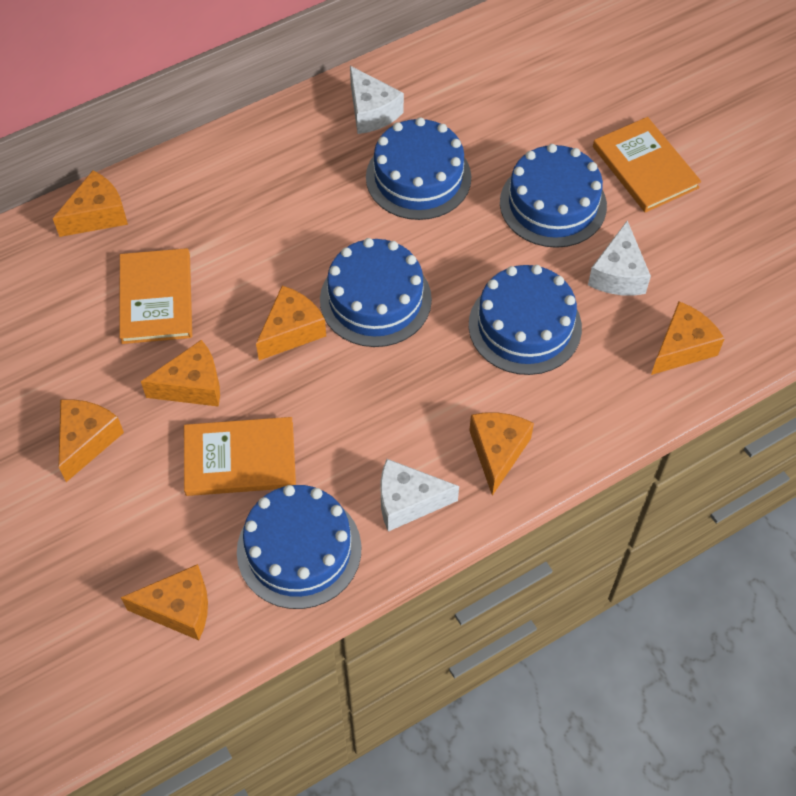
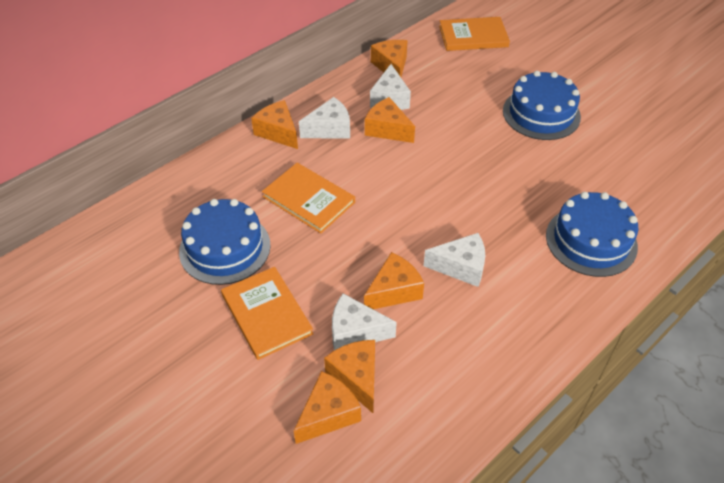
blue cake: [237,485,362,609] [320,238,432,347] [366,117,471,220] [469,265,582,375] [500,144,607,248] = 5 -> [179,199,270,285] [503,71,581,140] [546,192,638,277] = 3
orange cheese: [53,170,128,237] [59,399,124,482] [121,564,208,640] [141,340,220,407] [256,286,326,360] [469,412,534,496] [651,301,725,375] = 7 -> [251,100,298,149] [294,371,361,444] [324,340,375,413] [364,252,424,309] [365,97,415,143] [371,40,408,77] = 6
white cheese: [350,66,404,134] [380,459,459,532] [588,220,651,296] = 3 -> [299,97,350,138] [332,293,397,350] [370,64,411,110] [423,233,485,287] = 4

